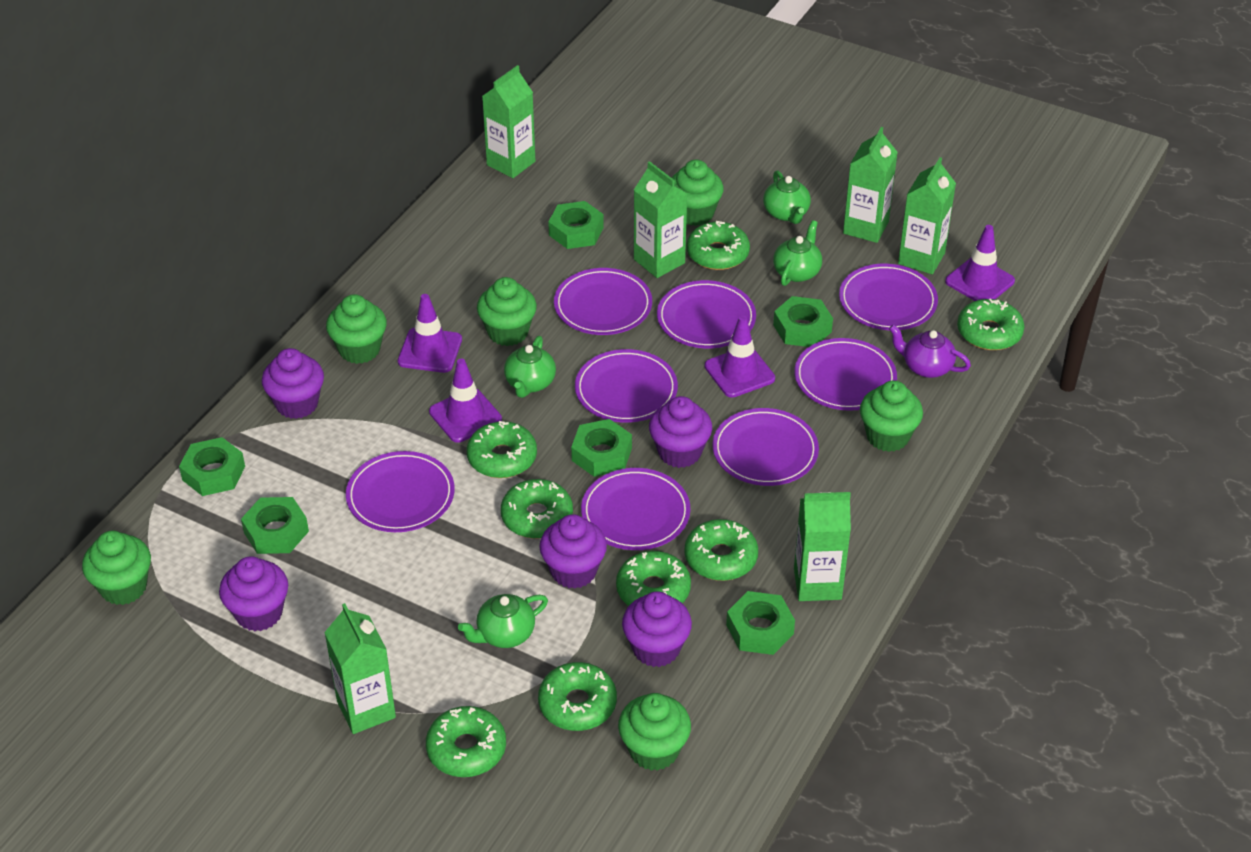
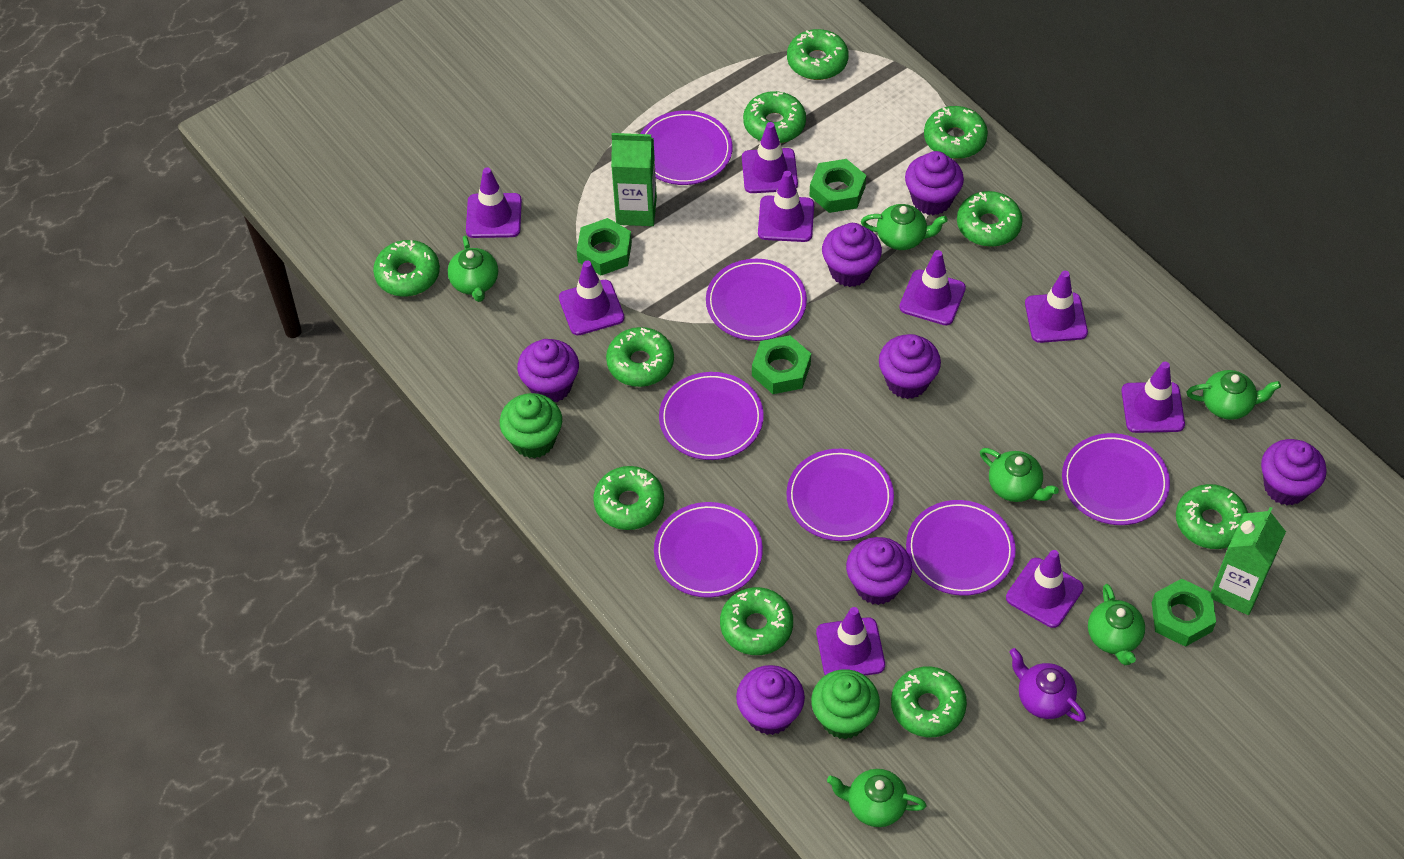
green carton: [324,603,396,734] [482,65,535,178] [634,161,688,278] [794,492,851,601] [843,127,898,243] [898,157,956,274] = 6 -> [611,132,657,226] [1211,507,1286,615] = 2
green cupcake: [82,531,151,605] [326,294,387,364] [477,277,537,346] [618,693,691,771] [671,160,724,226] [860,381,923,452] = 6 -> [500,393,562,458] [811,669,880,739] = 2
green donut: [426,706,506,777] [467,421,537,478] [501,479,573,539] [538,662,617,731] [616,551,691,606] [684,519,758,581] [687,221,750,270] [957,298,1025,350] = 8 -> [373,240,440,297] [593,466,664,530] [606,327,674,387] [720,587,793,655] [743,91,806,143] [787,29,849,80] [891,666,967,737] [924,106,988,159] [957,191,1023,247] [1176,484,1248,549] = 10
green nut: [179,437,245,496] [241,497,309,554] [548,201,604,249] [571,419,632,477] [726,591,795,655] [773,296,833,347] = 6 -> [577,218,632,275] [752,335,811,394] [809,159,866,213] [1152,579,1216,647] = 4
green teapot: [458,594,548,648] [504,336,556,398] [763,171,811,224] [773,220,822,286] = 4 -> [448,236,498,302] [827,769,927,827] [861,204,948,250] [980,448,1059,502] [1088,584,1145,665] [1186,370,1281,420] = 6
purple cupcake: [219,556,288,631] [262,348,324,419] [539,514,607,589] [622,591,692,667] [649,396,712,468] = 5 -> [517,339,579,402] [736,665,805,735] [822,223,882,287] [846,537,912,605] [879,334,941,399] [905,151,964,215] [1261,439,1327,505] = 7
purple plate: [346,451,455,532] [554,268,652,335] [575,349,678,423] [581,468,690,550] [657,280,756,349] [713,408,819,486] [794,338,897,411] [839,264,938,331] = 8 -> [640,110,733,185] [654,502,763,598] [659,372,764,460] [706,259,807,341] [786,449,894,541] [906,500,1016,596] [1062,433,1170,525] = 7
purple traffic cone: [398,294,462,373] [429,359,502,443] [704,315,775,398] [945,225,1015,301] = 4 -> [466,167,522,238] [559,261,625,335] [742,122,798,193] [758,171,814,242] [816,607,885,675] [899,250,966,325] [1006,550,1083,628] [1025,271,1088,343] [1121,362,1185,433] = 9

